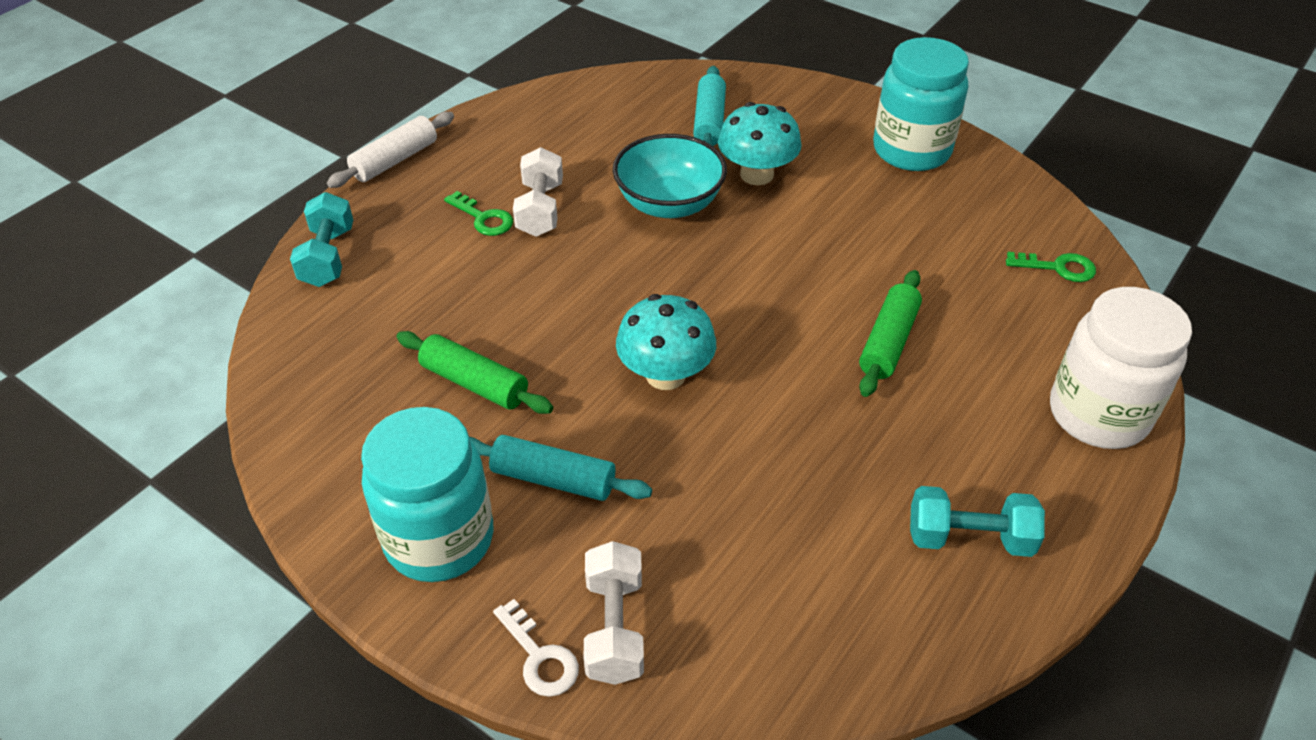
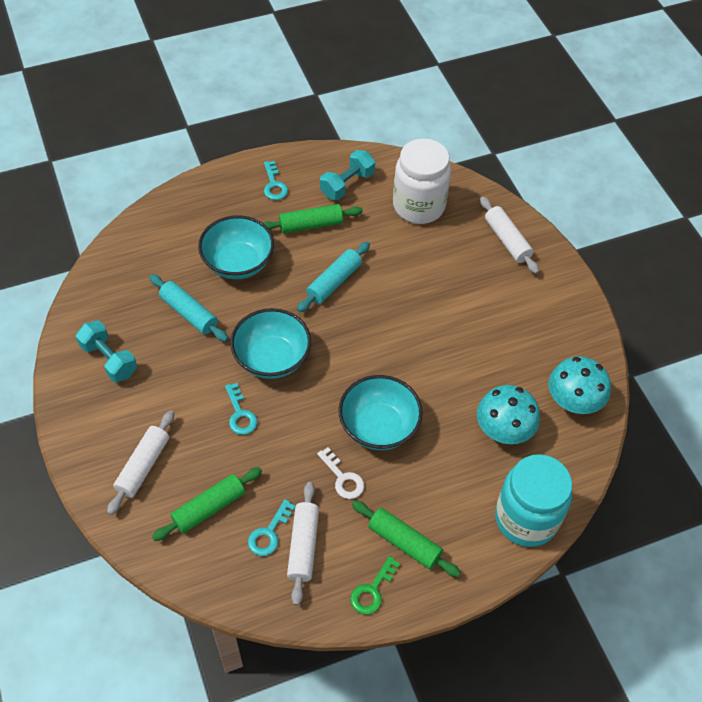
green key: [444,191,513,236] [1006,252,1096,282] = 2 -> [350,556,400,615] = 1
green rolling pin: [396,331,553,414] [859,270,922,397] = 2 -> [152,467,262,541] [263,204,363,233] [352,500,461,577] = 3
turquoise bowl: [613,134,727,218] = 1 -> [198,215,274,279] [230,308,311,379] [339,375,423,450] = 3
turquoise jar: [361,407,494,582] [873,37,969,171] = 2 -> [495,454,572,547] = 1
turquoise key: none = 0 -> [225,383,257,435] [248,499,295,556] [264,161,288,200] = 3
white dumbbell: [513,147,563,237] [584,541,644,685] = 2 -> none = 0
white rolling pin: [327,112,454,188] = 1 -> [107,410,174,515] [287,482,319,605] [480,197,539,274] = 3

